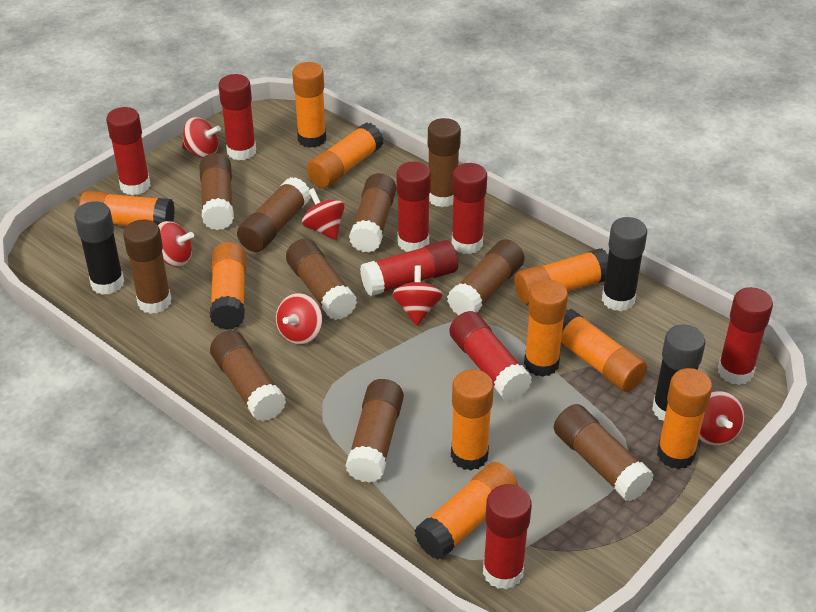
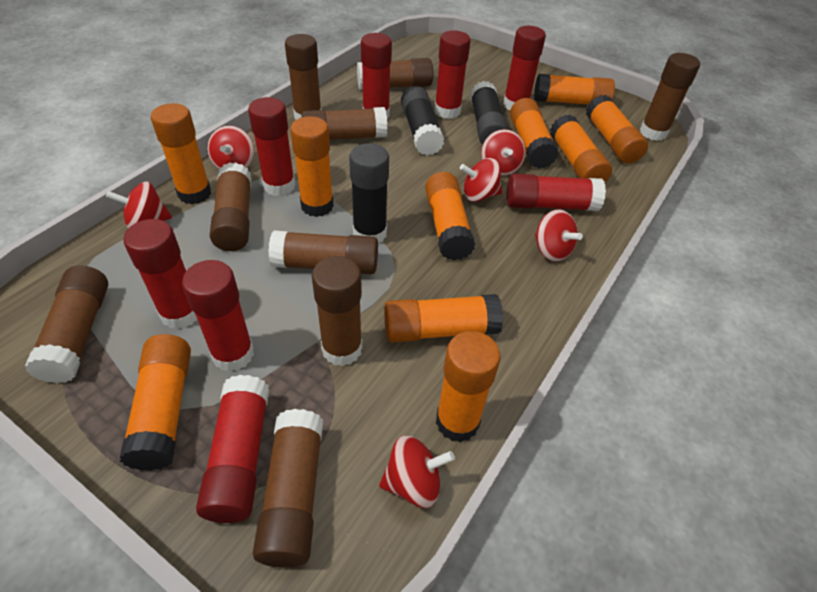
brown glue stick: [123,219,171,314] [200,153,234,230] [210,330,286,422] [237,177,311,252] [286,239,357,320] [345,379,404,483] [349,173,396,253] [428,118,461,207] [447,239,525,316] [554,404,654,501] = 10 -> [25,265,108,383] [210,162,251,251] [253,409,323,568] [268,230,378,274] [285,34,322,120] [301,107,388,140] [312,256,362,366] [357,58,433,90] [640,53,700,141] = 9

